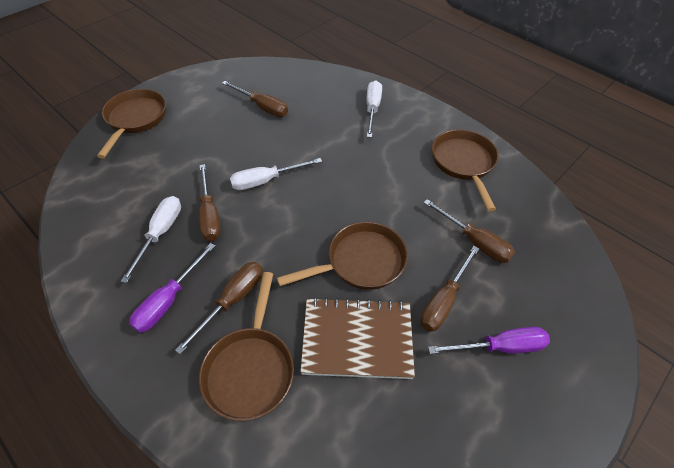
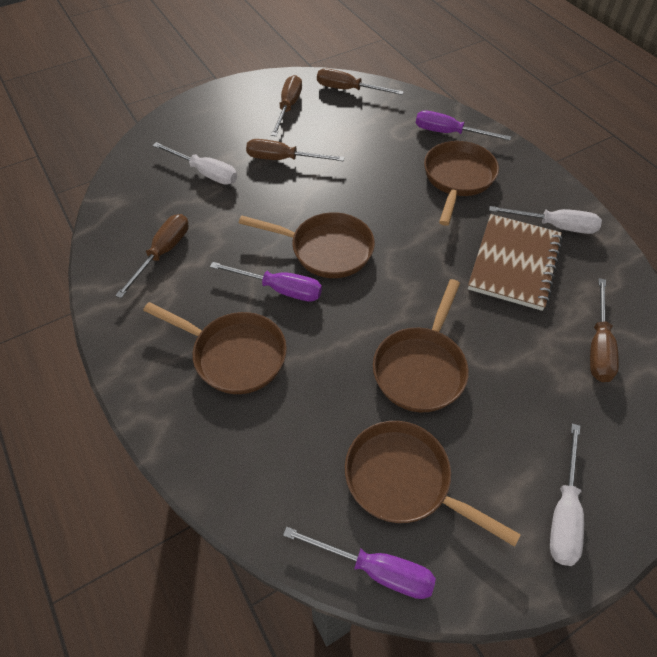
brown pan: [97,89,166,158] [199,272,294,421] [277,222,408,290] [432,130,499,211] = 4 -> [143,302,287,394] [239,212,375,278] [345,421,521,547] [373,279,469,412] [424,141,499,226] = 5
purple screwdriver: [129,243,215,333] [428,327,550,354] = 2 -> [210,262,322,302] [283,527,436,599] [416,110,511,141] = 3

